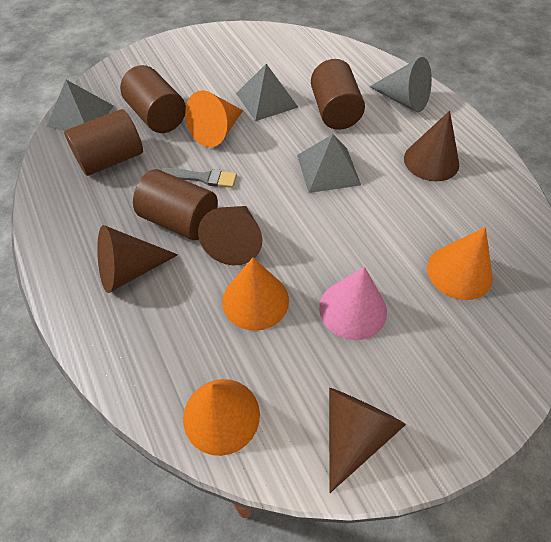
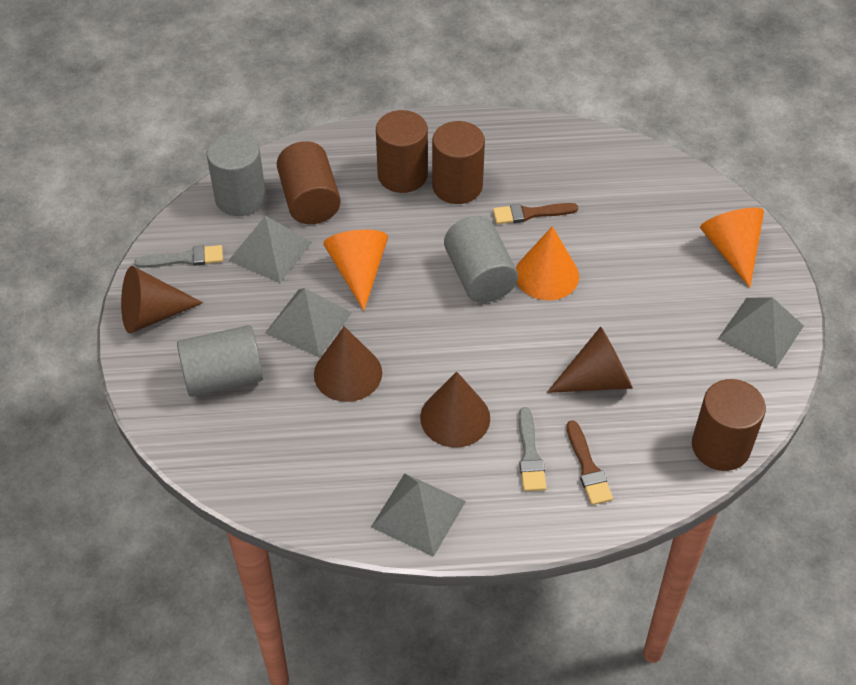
brown brush: none = 0 -> [493,203,578,224] [566,420,613,505] = 2
grey brush: [161,168,237,188] = 1 -> [134,245,223,268] [519,407,547,491] = 2
grey cone: [369,57,432,112] = 1 -> none = 0
grey cylinder: none = 0 -> [177,325,263,397] [207,133,266,216] [444,216,518,303] = 3
grey pyramid: [47,80,114,131] [236,64,298,121] [297,134,361,193] = 3 -> [228,216,312,283] [265,288,352,357] [371,473,466,557] [718,297,804,368] = 4
orange cone: [183,379,260,456] [185,90,243,147] [222,258,289,331] [427,227,493,300] = 4 -> [323,230,388,311] [516,226,579,300] [700,208,764,288] = 3
pink cone: [319,267,387,340] = 1 -> none = 0

